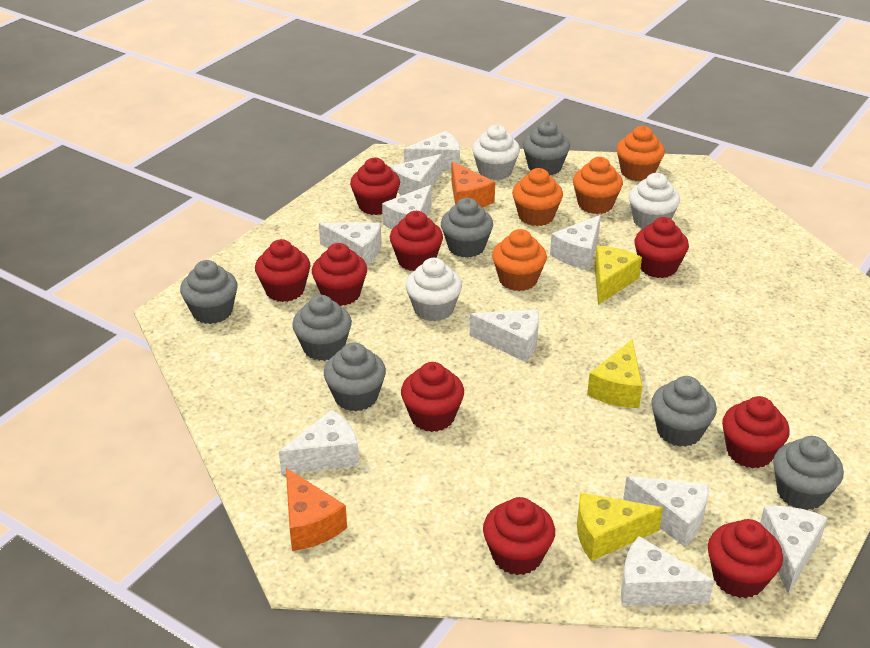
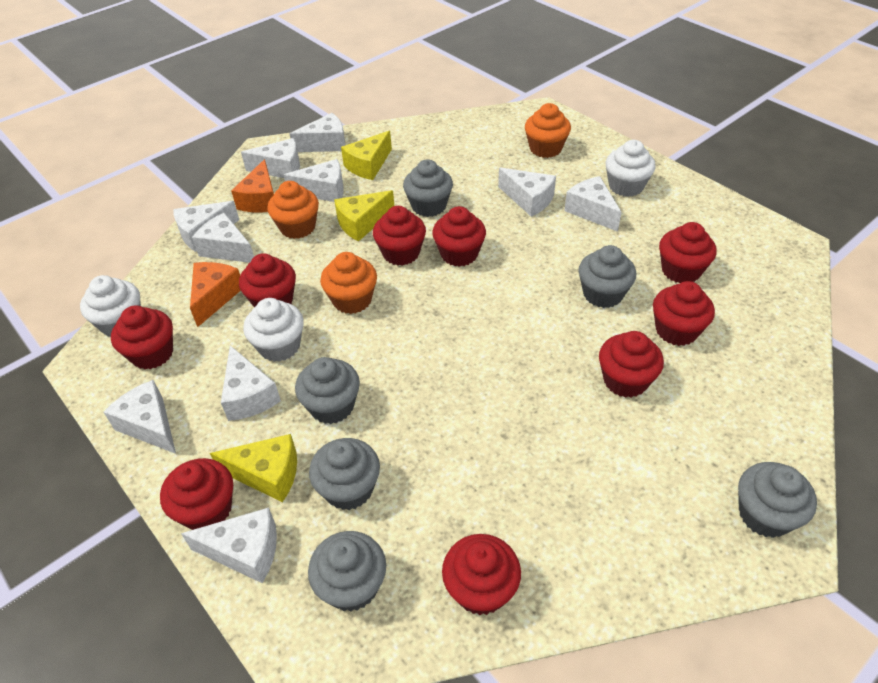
grey cupcake: [180,260,238,324] [292,295,352,361] [324,342,386,412] [441,198,493,258] [523,121,570,175] [651,376,717,447] [773,436,844,510] = 7 -> [295,357,360,424] [308,531,386,612] [309,438,380,510] [403,159,453,217] [578,245,636,308] [738,462,817,538] = 6
orange cupcake: [492,229,547,291] [512,168,563,226] [573,157,623,214] [616,126,665,181] = 4 -> [267,181,319,239] [320,252,377,314] [525,103,571,158] = 3

